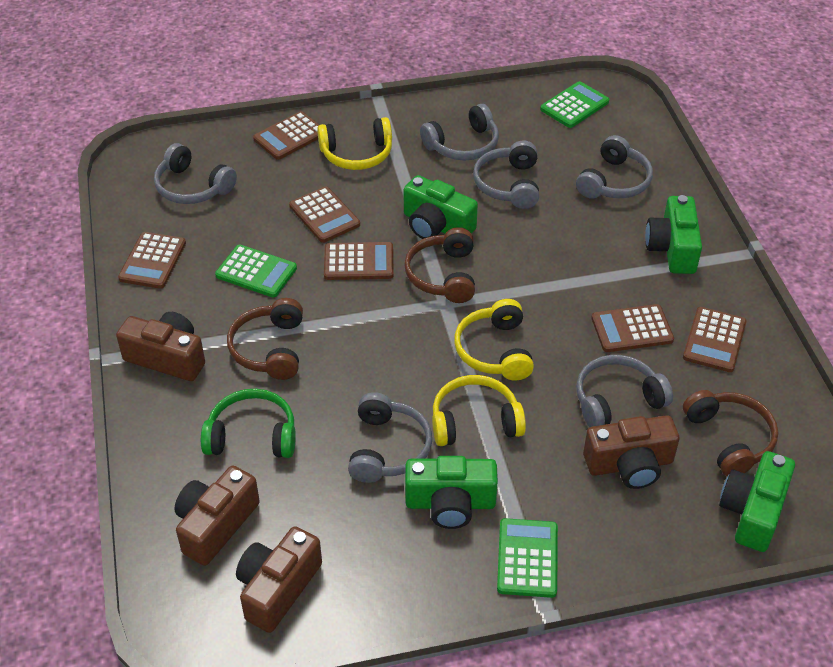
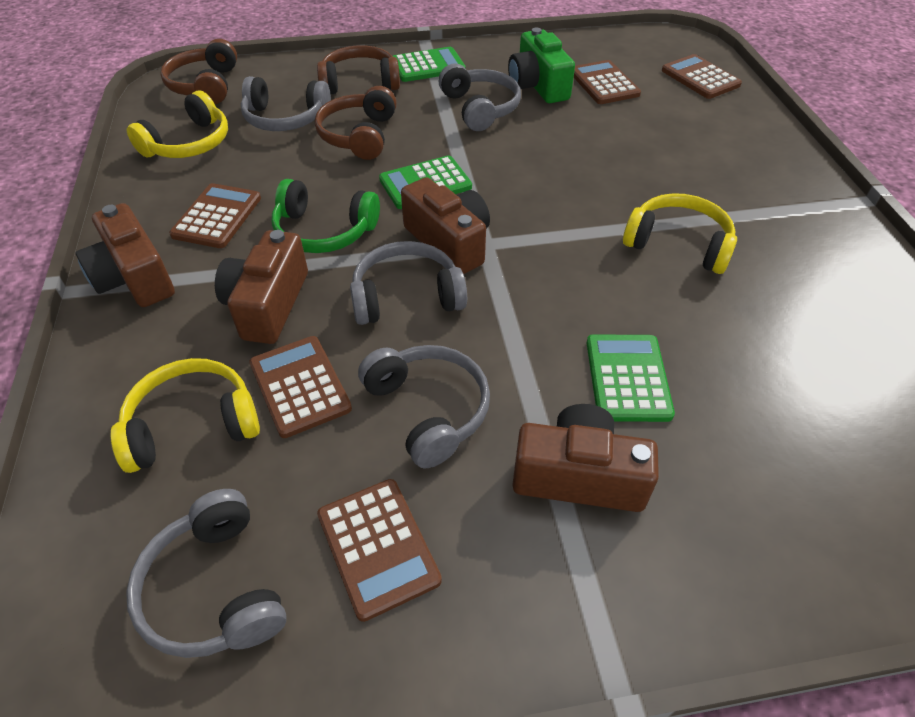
brown calculator: [118,232,186,289] [253,111,319,160] [289,186,360,243] [324,242,394,280] [592,304,674,352] [683,307,747,372] = 6 -> [169,183,261,248] [249,336,352,438] [317,479,442,622] [574,60,641,104] [662,54,742,99] = 5
green camera: [404,175,478,239] [405,456,498,529] [645,195,702,274] [719,451,795,552] = 4 -> [508,28,575,103] = 1
grey headphones: [154,143,237,204] [348,392,432,483] [420,104,499,160] [473,140,539,209] [576,135,653,199] [576,355,673,428] = 6 -> [126,489,287,658] [241,76,331,131] [350,241,467,325] [358,345,490,469] [438,63,521,131] = 5

